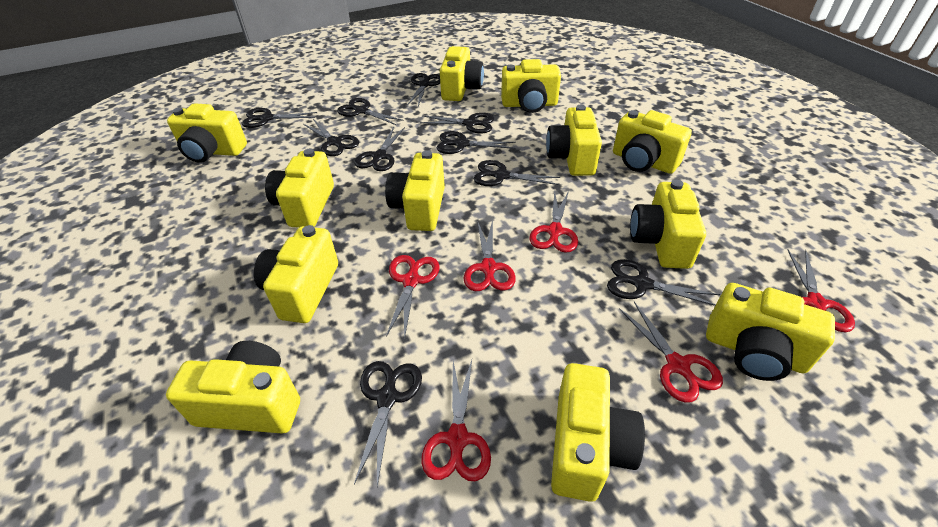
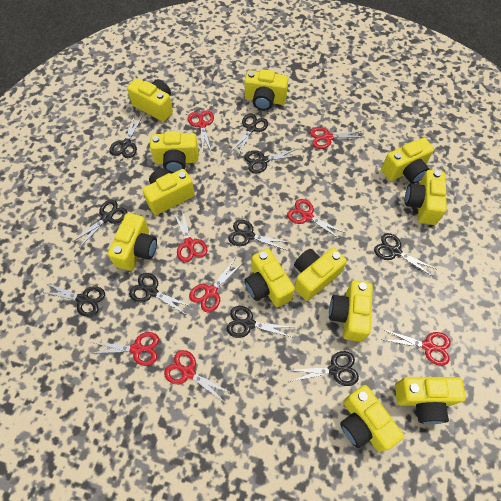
red scissors: [386,255,440,340] [421,360,491,481] [464,220,516,291] [529,190,578,253] [619,302,723,403] [787,249,855,332] = 6 -> [89,332,159,366] [164,350,231,402] [174,209,208,262] [188,110,214,153] [189,259,243,312] [287,199,345,240] [310,127,364,149] [383,329,451,366] = 8

